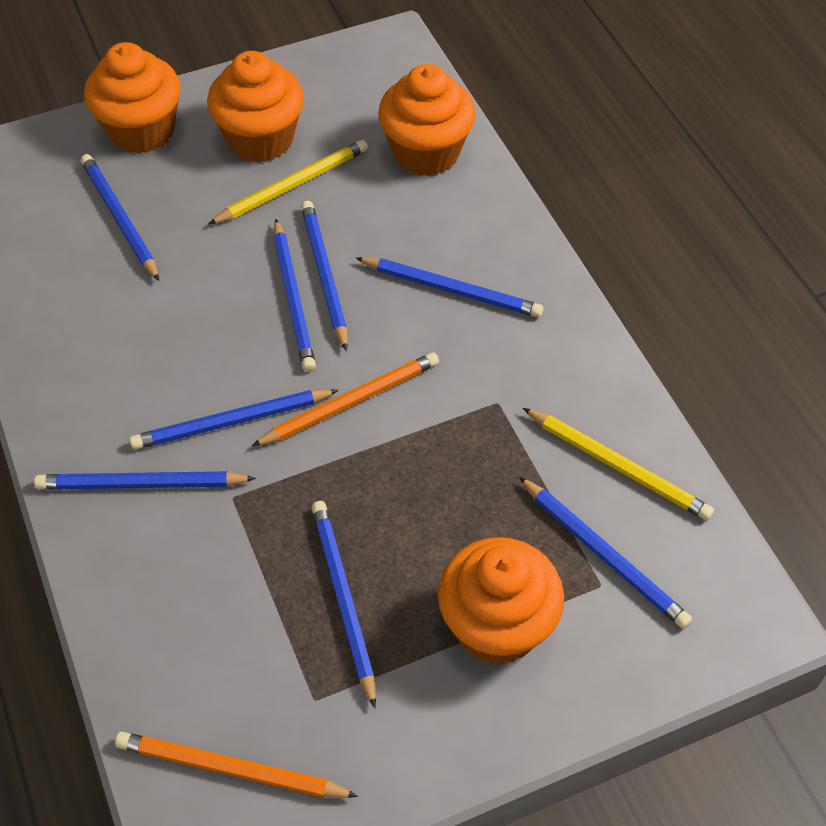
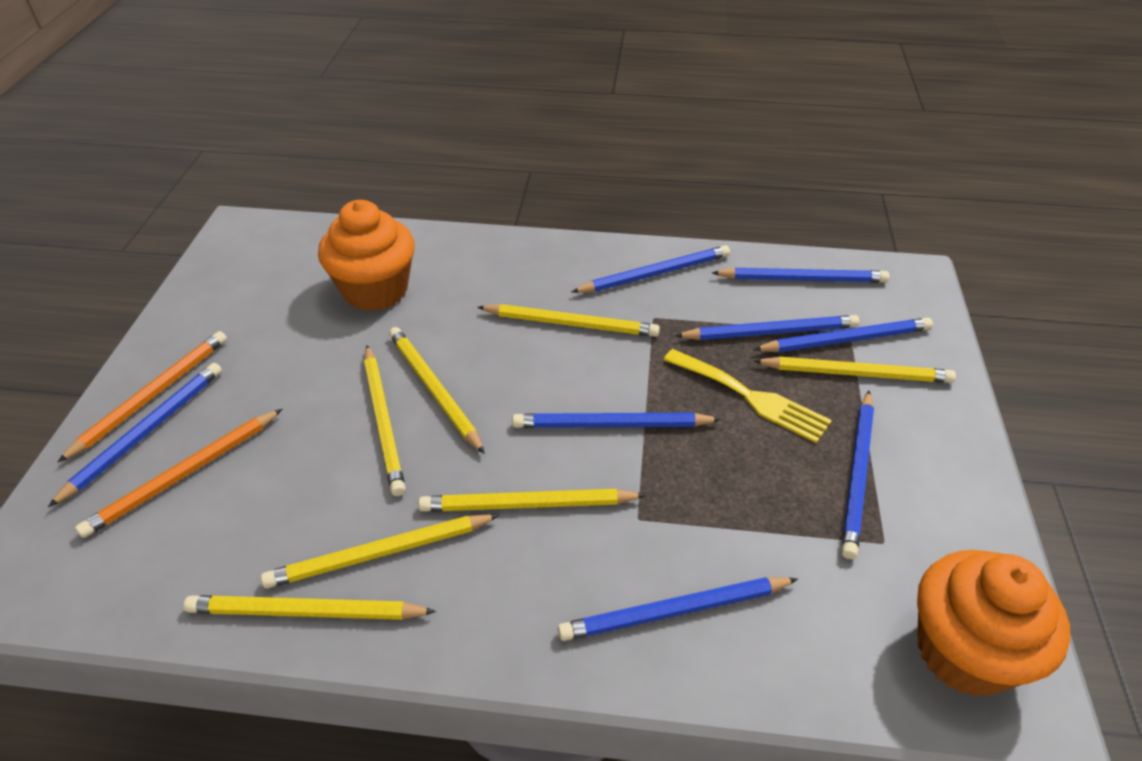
orange cupcake: [84,42,181,154] [207,51,304,162] [378,64,476,176] [438,537,564,665] = 4 -> [318,200,415,311] [917,550,1070,697] = 2
yellow fork: none = 0 -> [663,349,832,443] = 1
yellow pencil: [209,140,368,224] [523,408,714,521] = 2 -> [184,595,436,620] [261,514,500,588] [364,345,406,496] [389,327,485,454] [418,489,646,512] [477,304,660,337] [753,357,956,383] = 7

